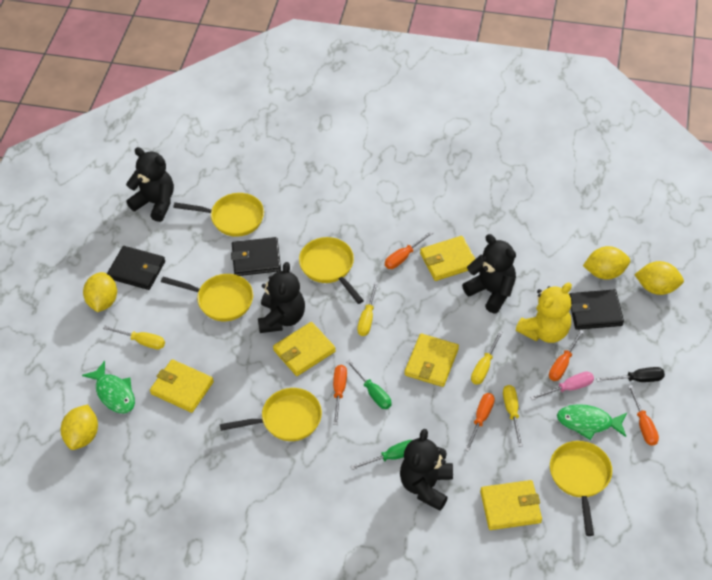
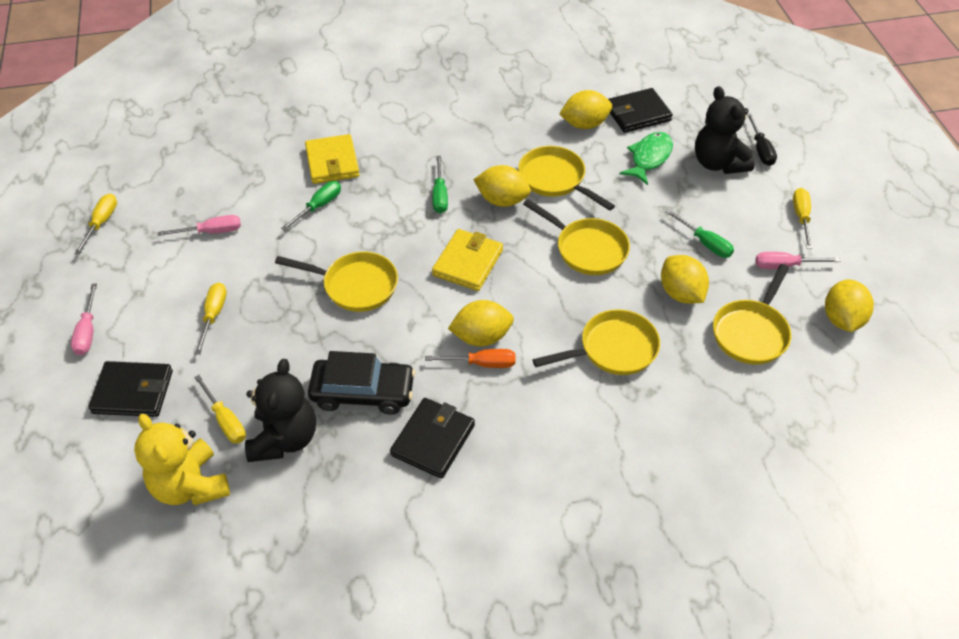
black car: none = 0 -> [308,351,415,415] = 1
black teddy bear: [126,147,174,222] [258,262,305,333] [400,429,453,511] [462,234,516,314] = 4 -> [245,359,316,462] [695,86,755,174] = 2
green fish: [82,361,135,413] [557,404,627,440] = 2 -> [620,132,673,185] = 1
green screwdriver: [347,360,391,409] [350,440,412,470] = 2 -> [281,181,341,231] [433,156,448,213] [665,209,734,258] = 3
orange screwdriver: [333,365,347,425] [385,231,433,269] [465,393,495,452] [549,330,584,381] [628,385,659,446] = 5 -> [425,349,515,368] = 1
pink screwdriver: [530,371,594,400] = 1 -> [71,284,97,355] [158,215,241,236] [755,252,840,269] = 3
yellow lemon: [61,405,98,450] [83,272,117,312] [583,246,630,280] [634,261,684,295] = 4 -> [448,300,514,347] [473,165,531,207] [559,90,612,129] [661,255,709,304] [825,279,874,332] = 5
yellow wallet: [150,359,214,413] [273,322,336,376] [405,334,459,387] [420,236,475,281] [480,480,542,530] = 5 -> [305,134,360,184] [432,229,503,291] = 2

